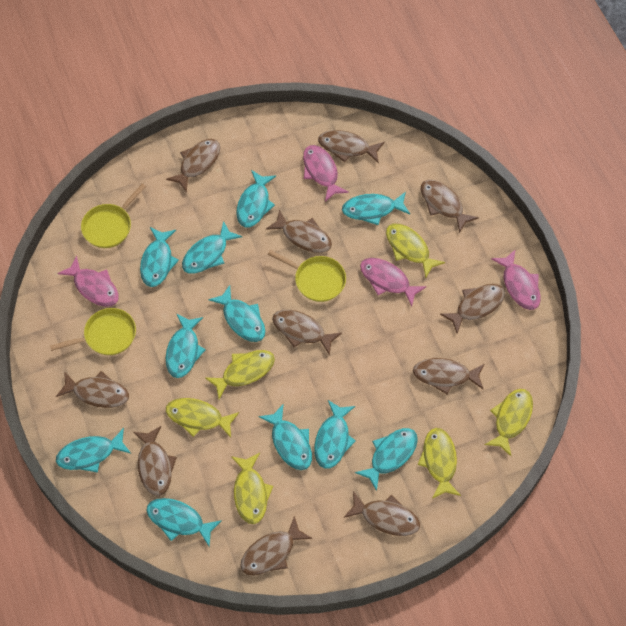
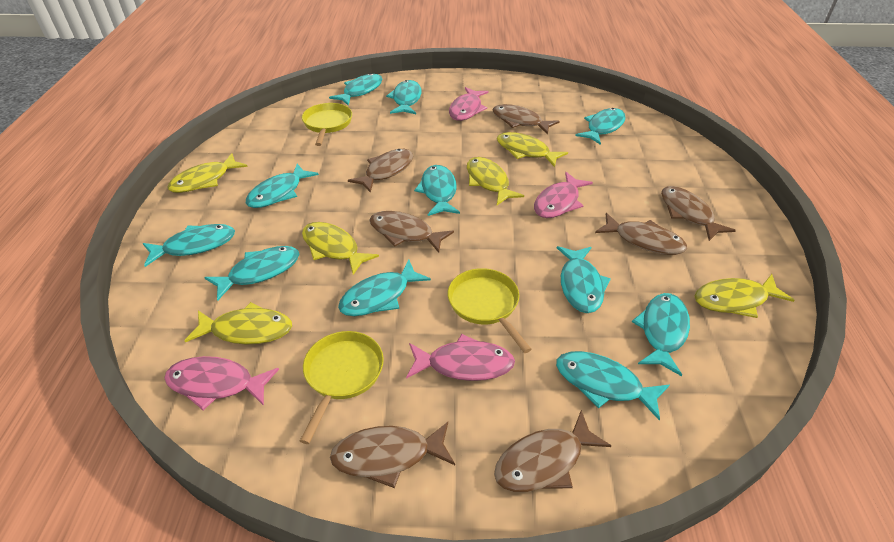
brown fish: [56,371,129,408] [133,426,177,496] [166,139,220,192] [240,516,312,576] [266,209,332,253] [272,310,342,356] [318,130,385,163] [344,491,420,536] [413,358,484,394] [420,180,479,233] [440,284,505,333] = 11 -> [330,422,455,488] [348,149,413,193] [369,211,454,253] [493,104,560,135] [494,410,611,492] [595,213,687,255] [661,186,736,241] = 7

